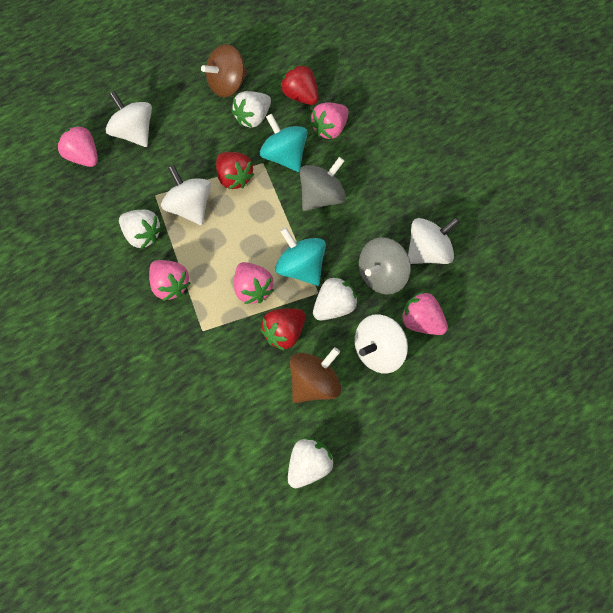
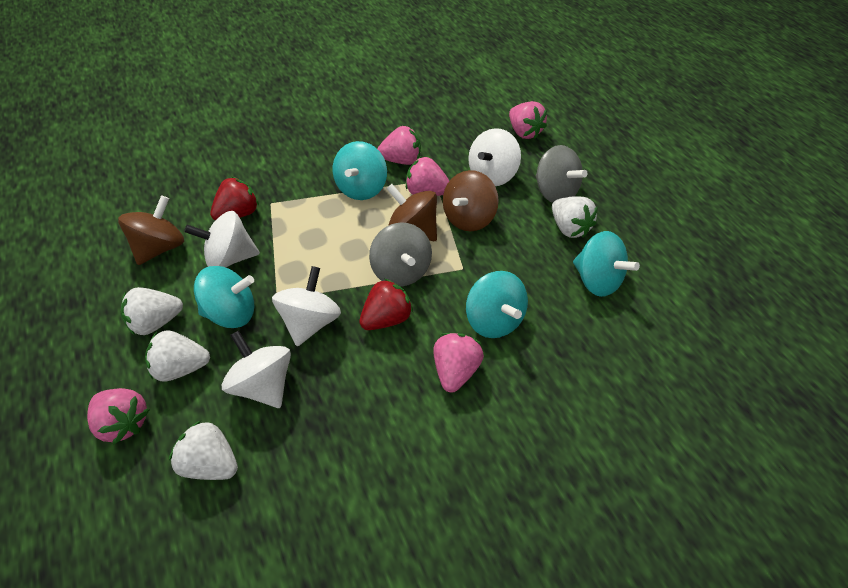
brown spinning top: [201,44,248,97] [290,347,341,403] = 2 -> [118,195,184,265] [386,184,437,241] [443,170,499,231] = 3
red strawberry: [216,152,254,189] [261,309,305,351] [280,64,319,105] = 3 -> [210,177,259,221] [359,279,413,330] = 2
turquoise spinning top: [260,114,308,172] [275,227,326,286] = 2 -> [194,266,254,328] [333,141,387,200] [466,271,528,338] [573,231,640,297] = 4

